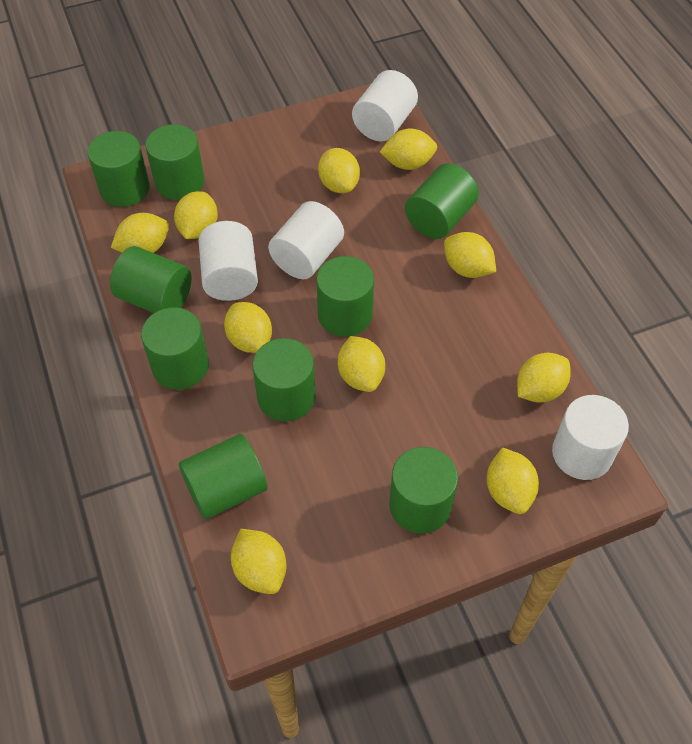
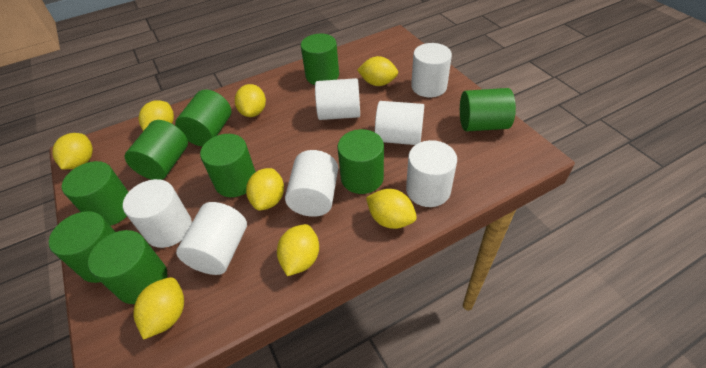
white cylinder: [199,221,258,301] [268,201,344,279] [352,70,418,141] [552,395,629,480] = 4 -> [123,179,192,248] [176,202,247,275] [285,150,338,217] [315,78,360,120] [375,101,424,145] [406,140,457,207] [411,43,452,97] = 7
yellow lemon: [111,213,169,253] [174,191,218,239] [224,302,272,353] [231,529,286,594] [318,148,360,193] [338,336,385,392] [380,129,437,170] [444,232,496,278] [487,448,539,514] [517,353,571,403] = 10 -> [52,133,93,169] [133,277,184,340] [139,100,174,131] [235,84,266,117] [246,168,284,210] [277,224,319,276] [357,56,398,86] [366,189,417,229] = 8

